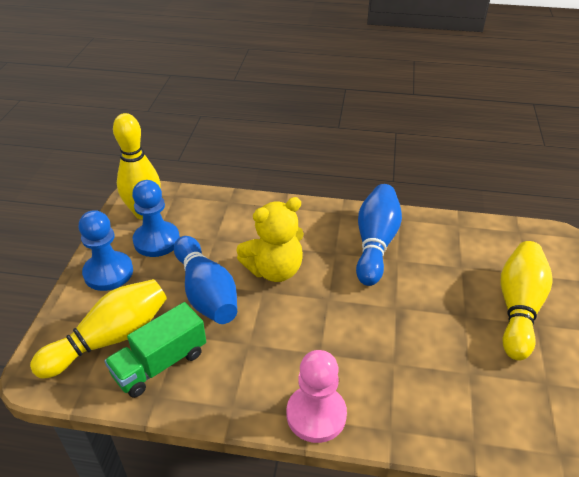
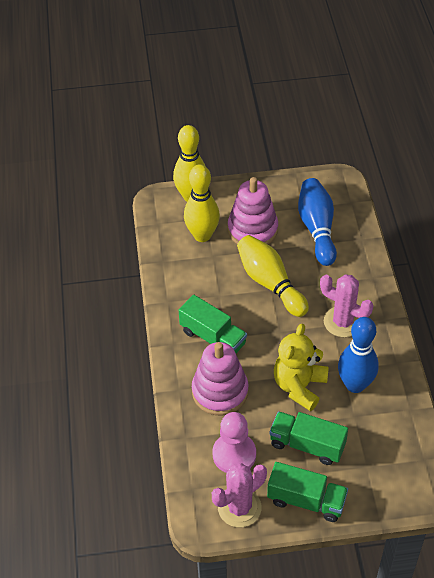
blue pawn: [79,210,133,291] [132,180,180,257] = 2 -> none = 0
green truck: [104,302,206,398] = 1 -> [179,295,247,353] [267,462,348,522] [269,411,348,465] = 3
pink cactus: none = 0 -> [212,463,267,527] [320,274,373,337] = 2
pink stacking toy: none = 0 -> [192,342,248,416] [228,177,278,244] = 2

